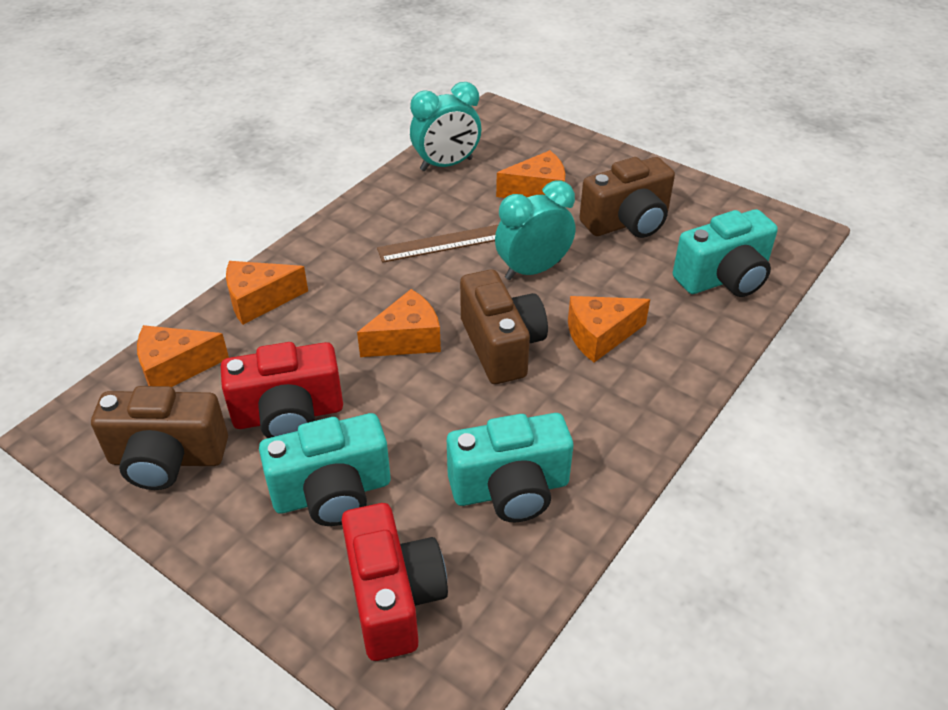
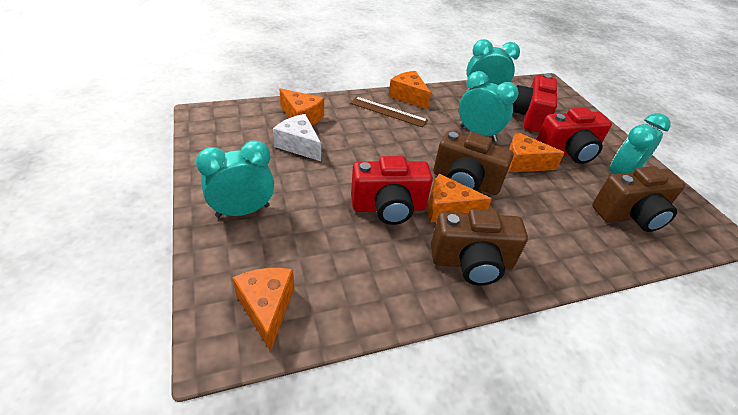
red camera: [221,342,343,438] [341,503,448,661] = 2 -> [351,156,433,225] [512,74,557,133] [536,107,612,164] = 3
turquoise camera: [259,413,391,526] [447,413,573,522] [673,209,778,297] = 3 -> none = 0
turquoise clock: [410,82,482,171] [495,181,575,280] = 2 -> [196,140,274,218] [459,71,519,142] [466,39,520,91] [610,113,670,174] = 4
white cheese: none = 0 -> [273,114,321,161] = 1

